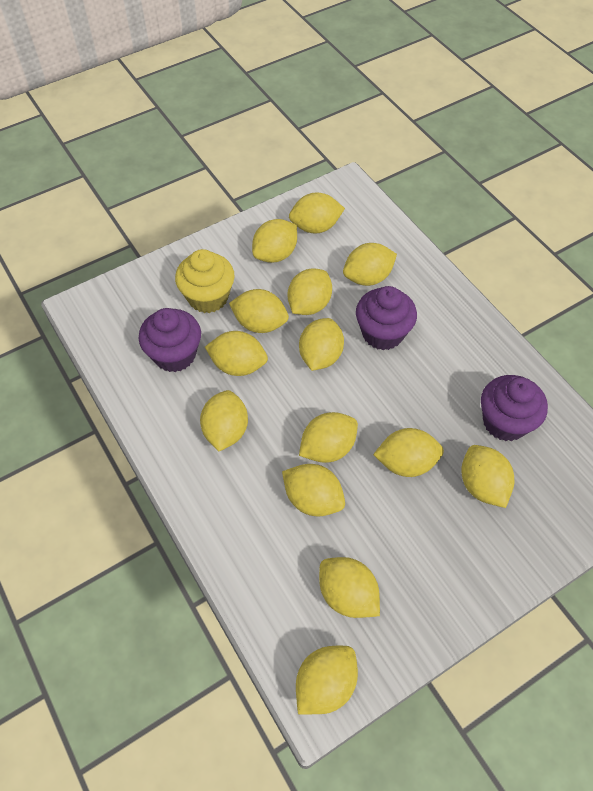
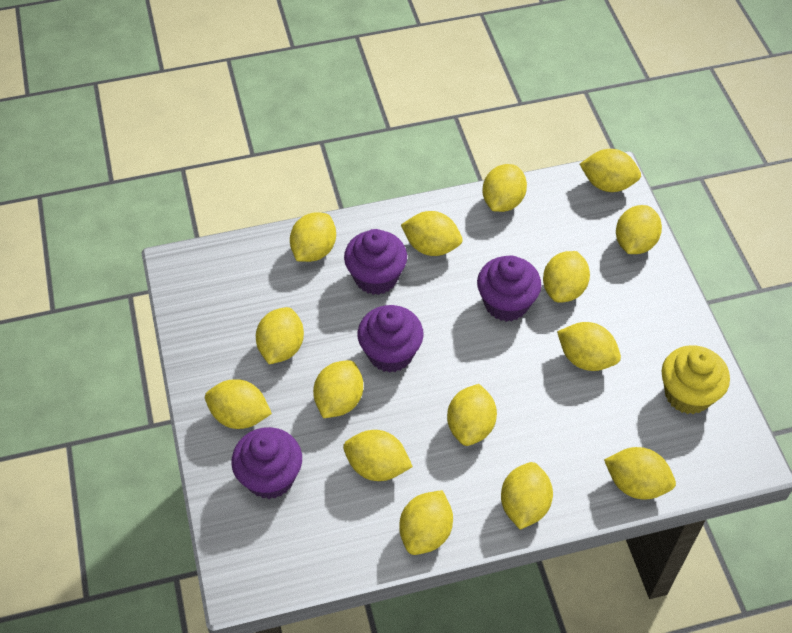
purple cupcake: [138,308,201,372] [356,286,417,350] [481,375,548,441] = 3 -> [231,427,302,499] [344,229,407,295] [358,305,424,373] [477,256,541,322] = 4
yellow lemon: [200,390,248,451] [205,331,268,376] [229,289,289,333] [252,219,297,263] [282,464,345,516] [287,268,332,315] [289,192,345,234] [296,646,358,715] [299,318,344,371] [299,412,358,463] [319,557,380,618] [343,243,397,286] [373,428,444,477] [461,445,514,508] = 14 -> [205,379,272,429] [256,307,304,364] [290,212,336,262] [313,360,363,418] [343,430,413,481] [399,490,453,555] [401,211,462,256] [447,384,497,446] [482,164,527,212] [501,462,553,529] [543,251,590,303] [557,322,621,371] [580,149,641,192] [604,447,676,499] [616,205,662,254] = 15

